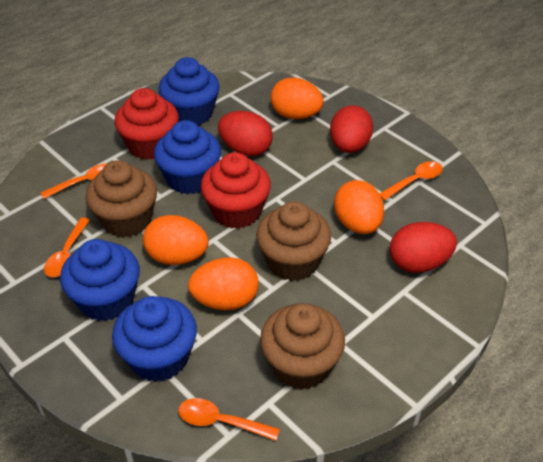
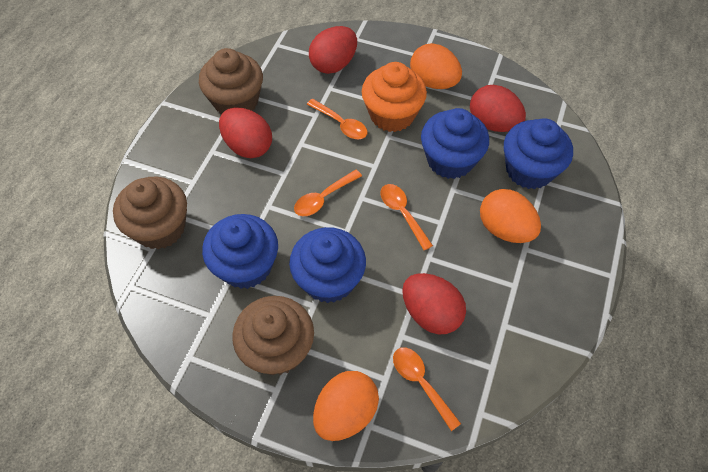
orange cupcake: none = 0 -> [362,62,427,132] = 1
orange egg: [143,215,209,265] [188,257,259,310] [271,77,324,119] [334,180,384,234] = 4 -> [313,371,379,441] [410,43,462,89] [480,189,541,243] = 3
red cupcake: [115,88,179,160] [201,152,271,229] = 2 -> none = 0
red egg: [218,111,273,156] [330,105,373,153] [390,222,457,273] = 3 -> [219,107,272,158] [309,26,357,74] [402,273,466,334] [470,85,526,132] = 4

